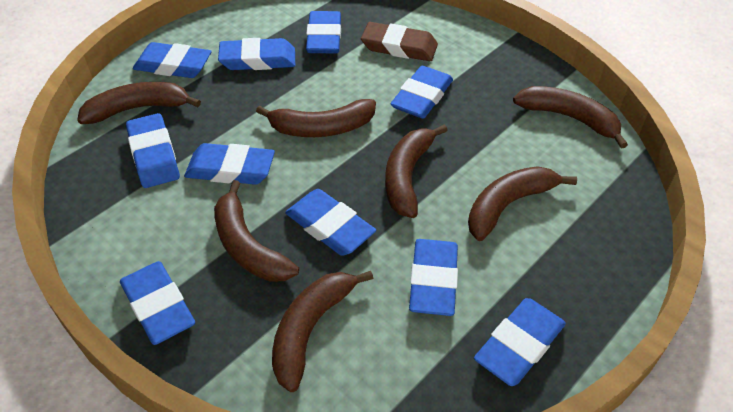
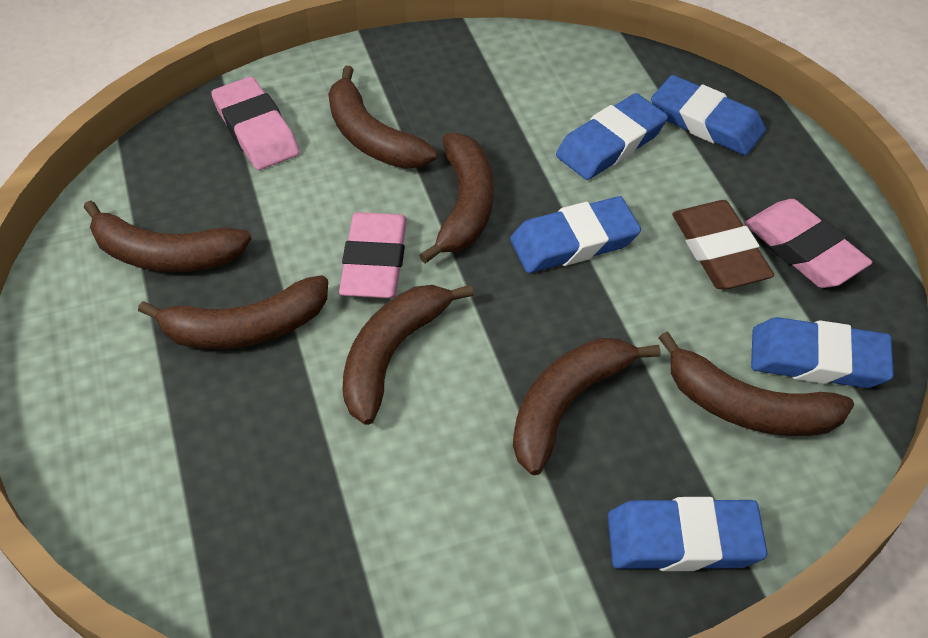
blue eraser: [120,261,195,345] [126,113,180,188] [133,42,212,78] [184,143,275,185] [218,38,295,70] [285,189,376,256] [306,11,341,53] [390,66,453,119] [409,239,458,316] [474,298,566,386] = 10 -> [510,196,641,273] [556,93,668,180] [608,497,767,571] [651,75,766,156] [751,317,894,388] = 5
pink eraser: none = 0 -> [211,77,299,170] [339,212,407,298] [744,199,872,288] = 3

